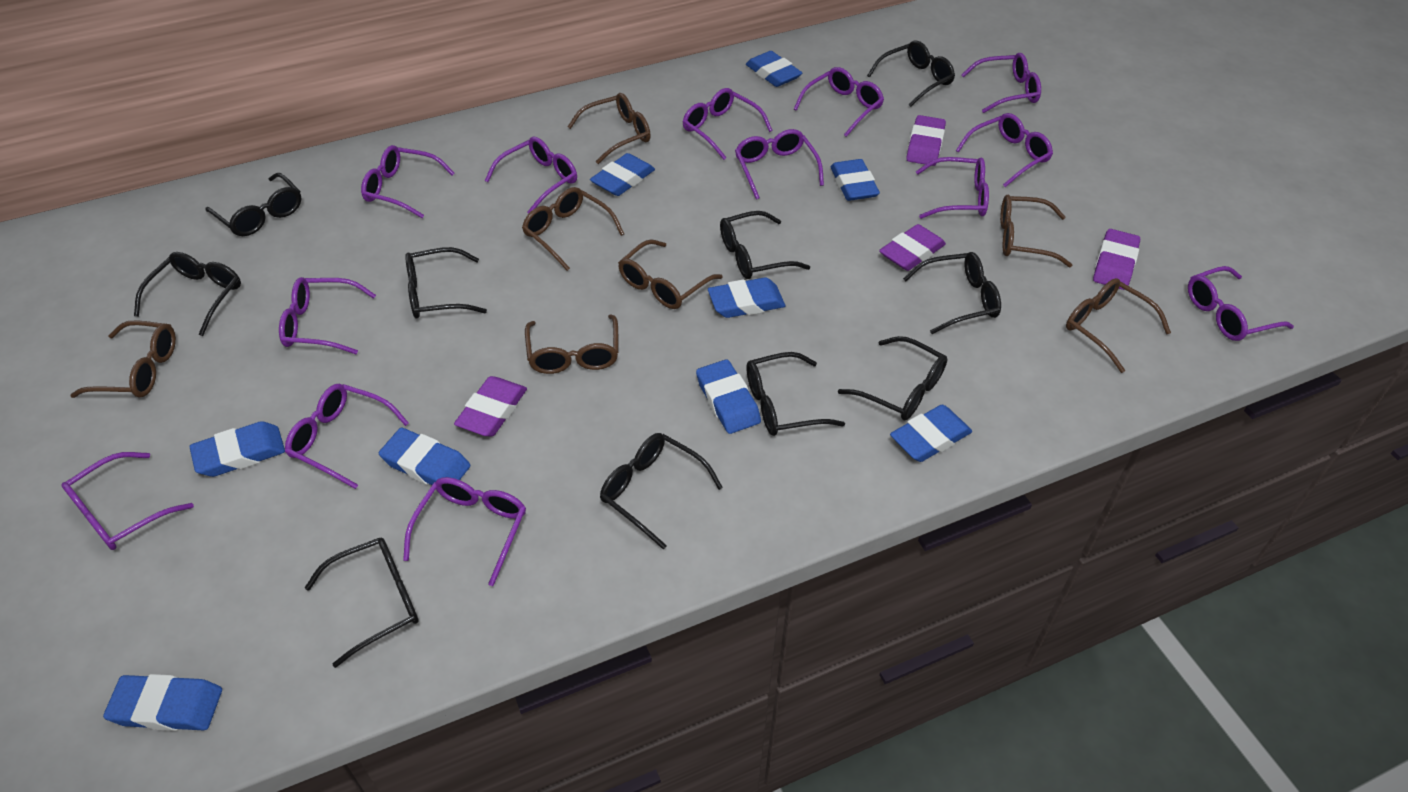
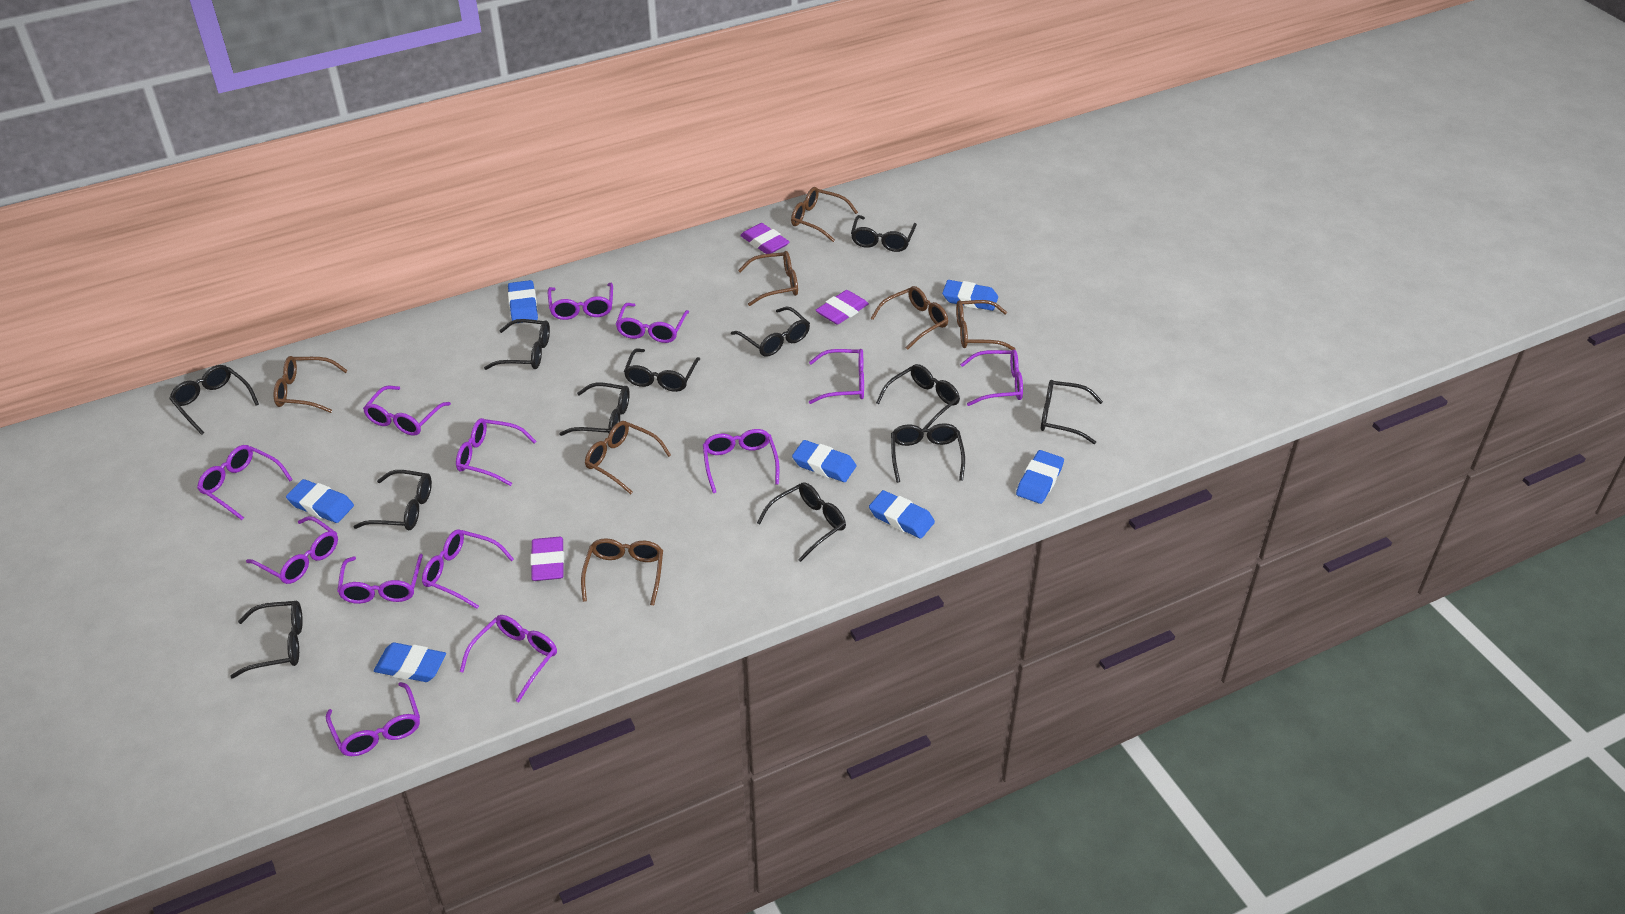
black glasses: [134,252,241,336] [205,173,301,236] [304,538,419,668] [405,247,487,319] [600,433,723,549] [720,211,810,279] [746,352,845,436] [838,336,947,420] [867,41,955,107] [903,252,1001,334] = 10 -> [169,365,259,435] [230,601,303,679] [354,470,432,531] [484,319,550,370] [559,383,630,436] [624,348,700,392] [731,307,810,357] [757,482,846,562] [851,215,917,252] [876,364,960,429] [891,423,965,483] [1041,380,1103,444] = 12
blue eraser: [103,674,222,731] [189,421,285,477] [379,428,470,485] [590,153,655,196] [696,359,761,434] [708,277,785,318] [746,51,802,87] [830,159,880,201] [890,405,972,462] = 9 -> [286,479,354,523] [374,643,446,682] [508,280,538,324] [792,440,856,482] [869,490,935,539] [942,280,998,311] [1016,450,1064,504] = 7
purple eraser: [454,376,527,437] [879,224,946,271] [906,115,946,166] [1093,229,1140,290] = 4 -> [530,537,564,581] [740,223,789,254] [816,290,869,325] = 3

